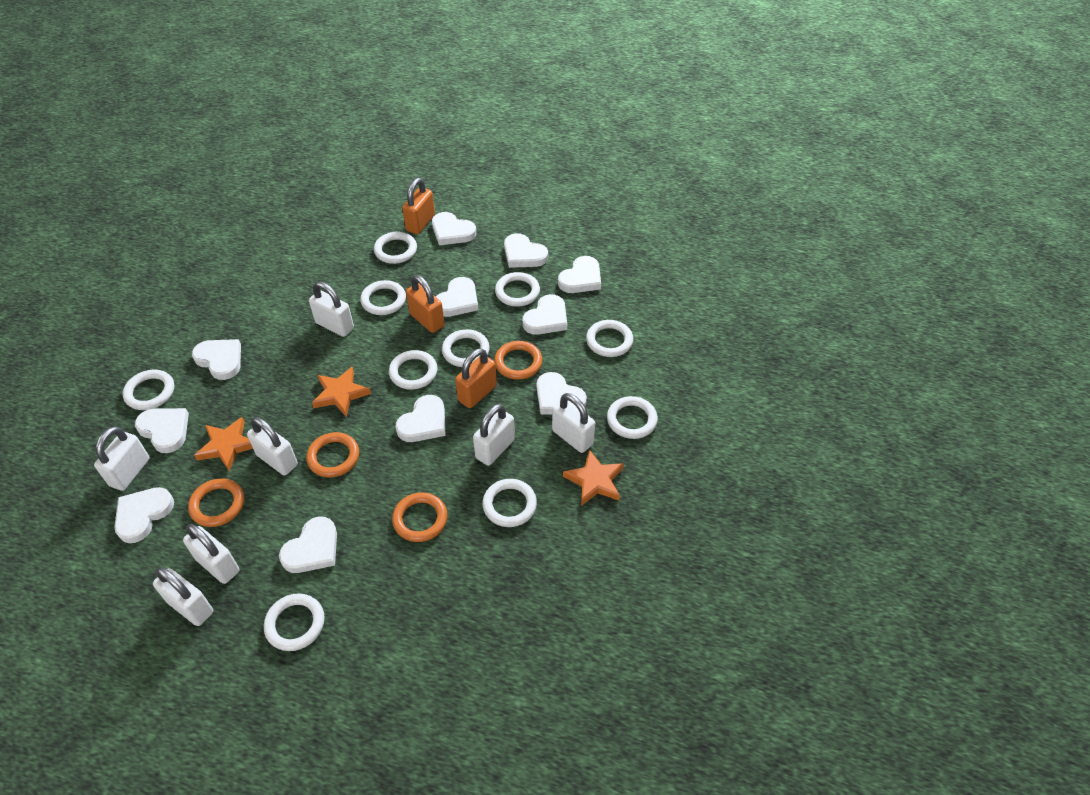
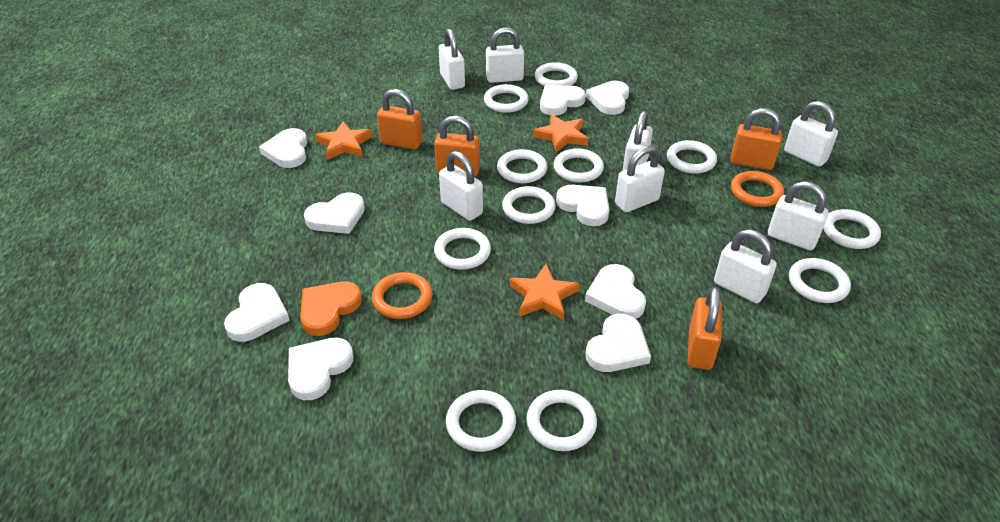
orange heart: none = 0 -> [300,281,362,336] = 1
orange padlock: [402,178,435,234] [406,275,445,333] [455,348,497,408] = 3 -> [377,89,423,150] [434,116,480,176] [687,286,722,370] [731,108,782,170] = 4
orange ring: [188,478,244,527] [306,432,359,477] [392,492,448,542] [494,341,543,380] = 4 -> [372,272,432,319] [731,171,784,207] = 2
white heart: [114,487,174,543] [135,408,189,453] [192,339,241,380] [279,516,337,573] [395,395,446,442] [432,212,476,245] [436,277,478,317] [504,233,548,268] [522,294,567,335] [537,372,587,415] [558,256,601,293] = 11 -> [224,283,290,342] [259,128,307,168] [288,338,354,400] [304,192,365,234] [540,85,586,116] [556,185,610,226] [585,264,646,319] [585,314,651,372] [586,81,629,115] = 9
white padlock: [94,426,150,491] [153,567,213,626] [183,524,239,584] [247,417,298,475] [309,282,354,337] [473,404,515,466] [552,393,595,453] = 7 -> [439,28,465,90] [439,151,483,221] [486,27,524,83] [615,146,665,212] [622,111,653,171] [714,229,777,303] [768,181,829,251] [784,101,838,167] = 8
white ring: [123,370,174,410] [264,593,325,651] [360,280,406,315] [374,232,417,264] [389,350,438,390] [442,329,490,367] [482,479,537,527] [495,272,540,307] [586,320,633,357] [607,396,658,439] = 10 -> [434,228,491,270] [446,390,516,452] [484,84,529,113] [497,149,547,183] [502,186,556,224] [526,390,597,451] [535,62,578,86] [554,148,604,182] [667,140,717,174] [789,258,851,303] [823,209,881,249] = 11

